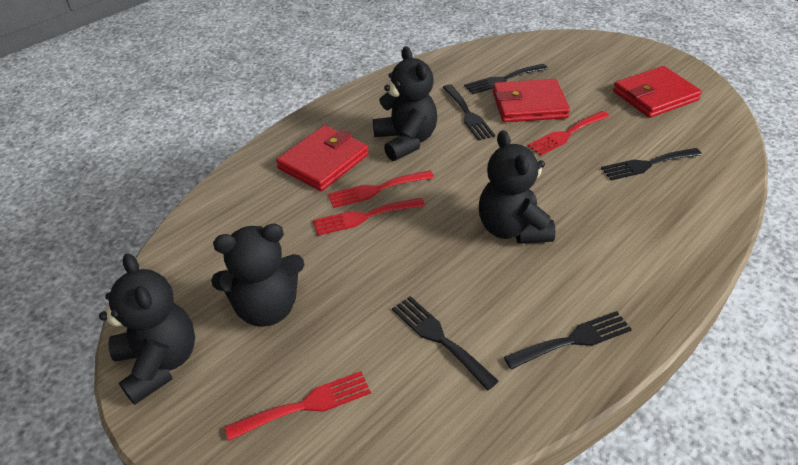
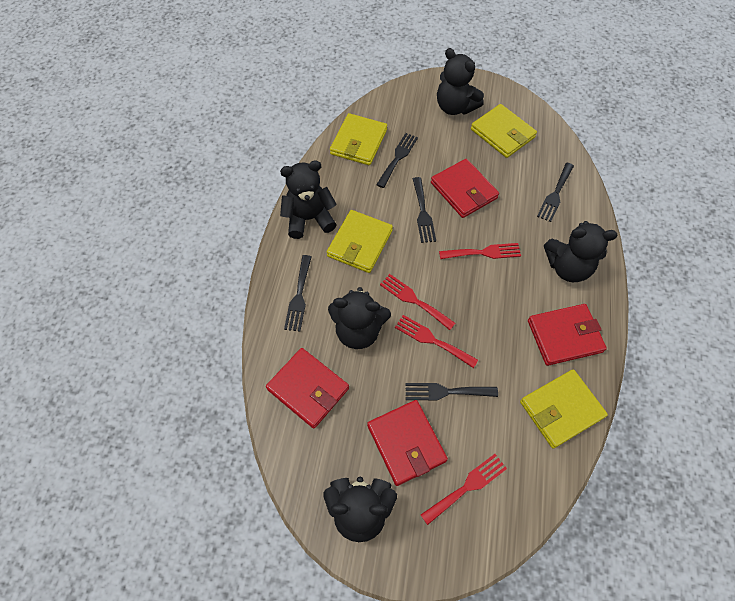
black teddy bear: [99,253,195,405] [211,224,305,327] [373,46,437,161] [479,130,555,244] = 4 -> [280,160,337,239] [323,477,397,542] [328,287,391,349] [437,48,484,115] [544,221,617,282] = 5
red wallet: [276,125,369,191] [493,79,570,122] [613,66,702,118] = 3 -> [266,348,349,428] [367,400,448,486] [431,159,499,218] [528,304,607,366] = 4
yellow wallet: none = 0 -> [327,210,393,273] [330,113,387,165] [471,104,537,158] [520,369,608,449] = 4

